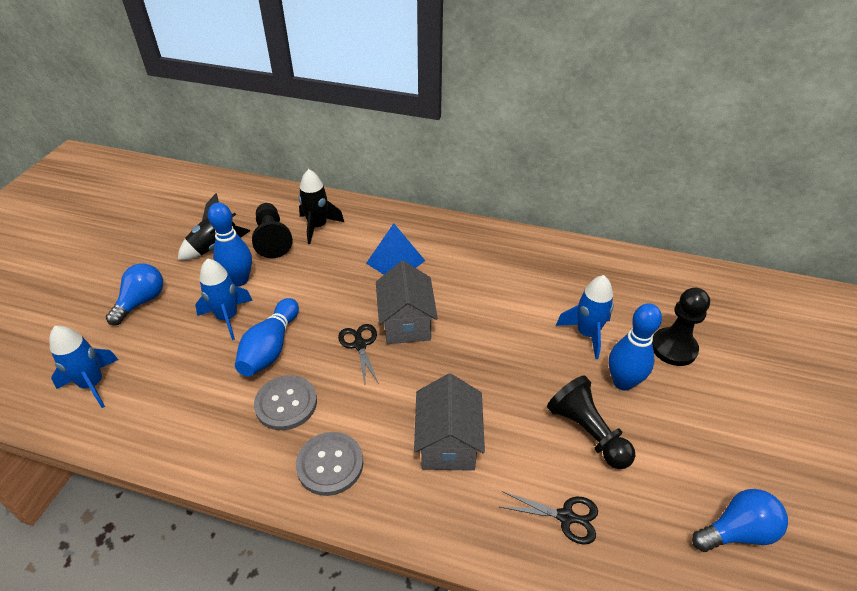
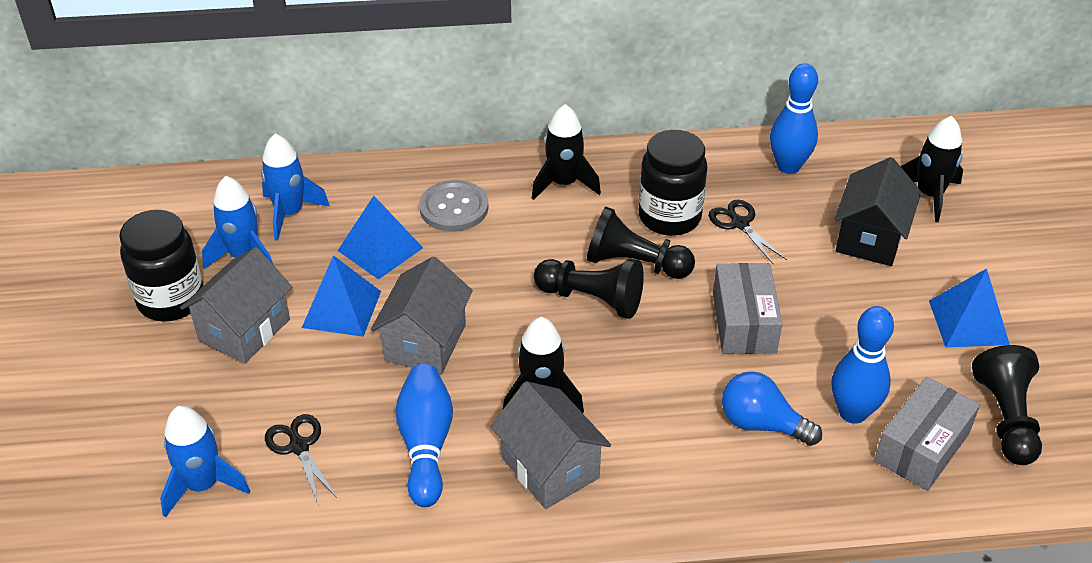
black house: none = 0 -> [834,157,921,266] = 1
black jar: none = 0 -> [119,210,204,321] [639,130,708,236] = 2
black rocket: [178,193,251,260] [299,169,344,244] = 2 -> [503,317,584,413] [532,104,601,200] [901,116,963,222] = 3
blue light bulb: [106,264,163,325] [692,489,788,552] = 2 -> [722,371,822,446] = 1
blue pyramid: [366,223,425,274] = 1 -> [302,255,381,337] [338,196,423,280] [929,268,1010,347] = 3
grey box: none = 0 -> [713,263,782,354] [874,377,980,491] = 2
grey button: [254,375,317,430] [296,432,363,496] = 2 -> [419,180,488,232] = 1
grey house: [376,261,438,344] [414,374,485,471] = 2 -> [180,247,292,364] [371,256,473,374] [490,381,611,509] = 3

